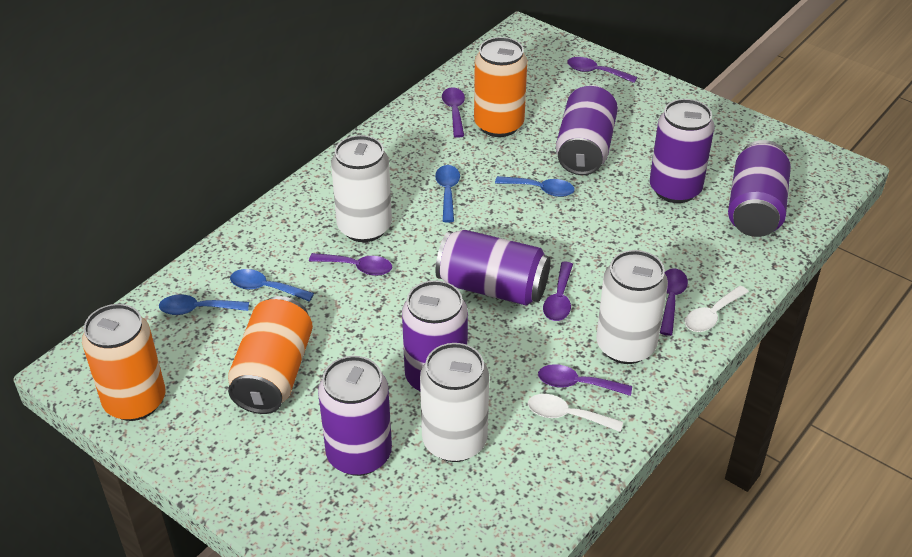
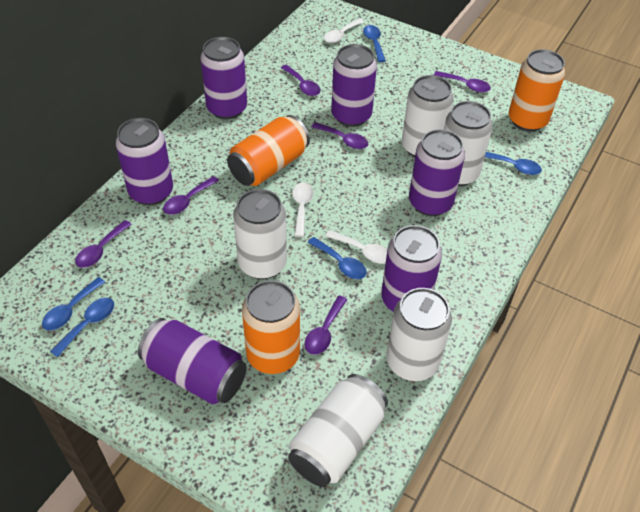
blue spoon: [159,294,249,315] [230,269,314,302] [435,165,460,222] [495,176,575,197] = 4 -> [42,277,105,331] [50,298,114,357] [307,237,367,279] [363,25,386,62] [485,152,542,175] = 5
white can: [331,135,392,242] [420,343,489,462] [596,250,668,364] = 3 -> [233,189,287,279] [288,374,388,487] [387,288,452,381] [402,75,454,157] [444,101,493,186] = 5
white spoon: [528,394,623,432] [685,285,749,332] = 2 -> [292,182,314,237] [324,18,364,43] [325,230,387,264] = 3

